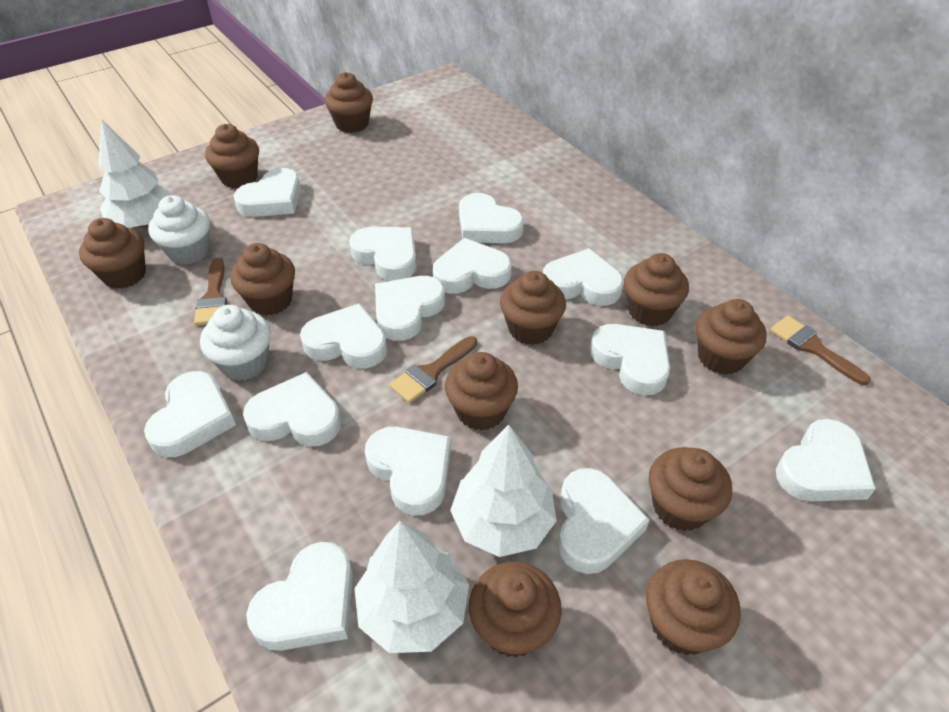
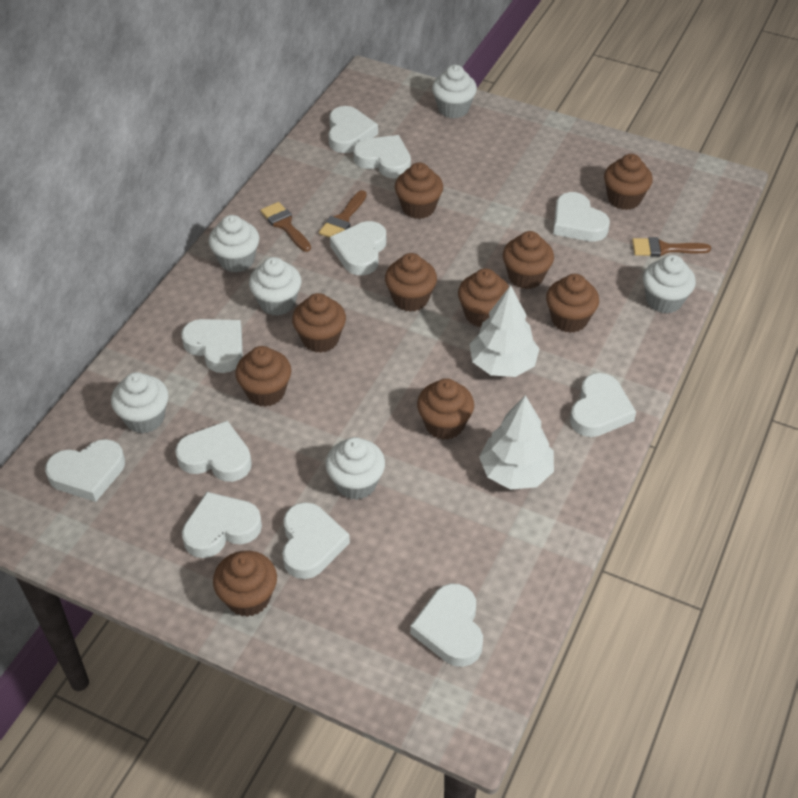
brown cupcake: [79,218,146,289] [205,124,259,188] [230,243,295,316] [325,72,373,133] [445,352,518,431] [469,562,562,658] [500,271,566,345] [624,253,689,326] [646,559,741,655] [649,447,732,532] [696,299,767,375] = 11 -> [213,551,277,617] [235,346,291,407] [292,293,346,353] [385,253,437,312] [395,162,443,219] [417,378,474,440] [458,268,509,327] [503,231,554,289] [546,274,599,333] [604,154,653,210] = 10
white cupcake: [148,195,210,265] [200,305,271,381] = 2 -> [111,372,168,434] [208,215,259,273] [249,257,301,316] [326,437,385,500] [432,65,477,118] [643,255,696,314] = 6
white heart: [144,371,236,457] [234,168,301,217] [243,372,341,447] [246,542,353,651] [300,303,387,368] [349,227,417,281] [365,427,451,516] [375,276,445,341] [433,238,512,294] [459,193,524,243] [543,248,624,306] [558,468,650,574] [590,324,670,395] [776,419,876,501] = 14 -> [45,439,125,502] [175,421,252,482] [181,319,243,373] [182,492,262,558] [282,502,350,579] [328,106,378,153] [330,221,386,275] [353,135,411,178] [410,583,483,667] [553,192,610,241] [570,373,636,437] = 11
white tree: [99,120,174,228] [354,521,469,653] [450,425,557,557] = 3 -> [469,285,540,377] [479,395,554,490] = 2

